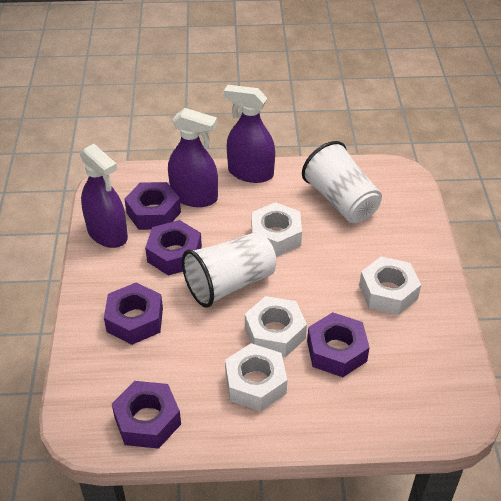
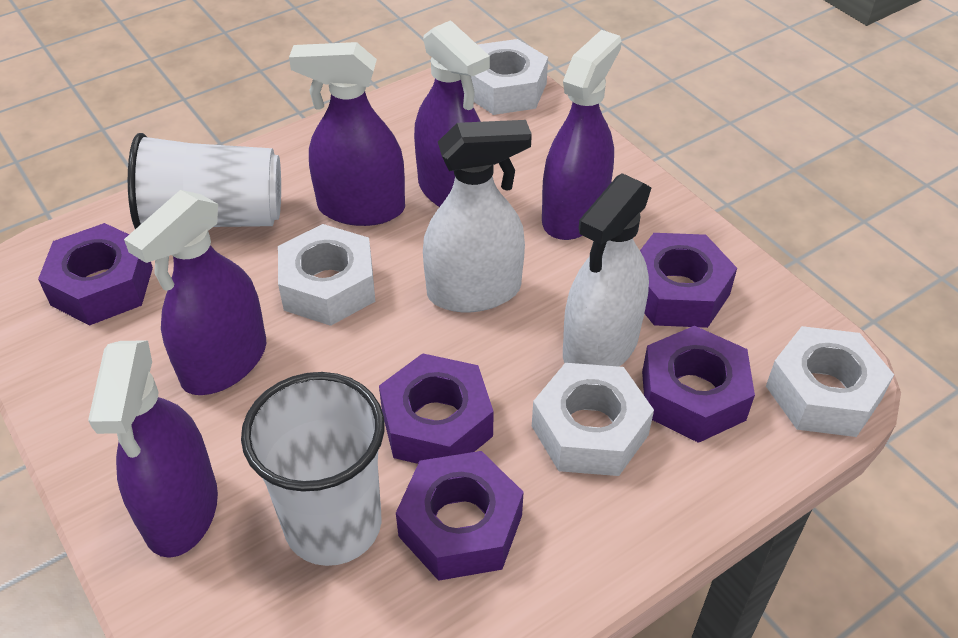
purple spray bottle: [80,144,128,248] [168,108,218,207] [224,85,275,183] = 3 -> [88,340,218,558] [124,190,266,395] [289,42,405,226] [414,20,490,207] [542,30,622,240] = 5
white spray bottle: none = 0 -> [423,120,532,312] [563,173,651,367] = 2

